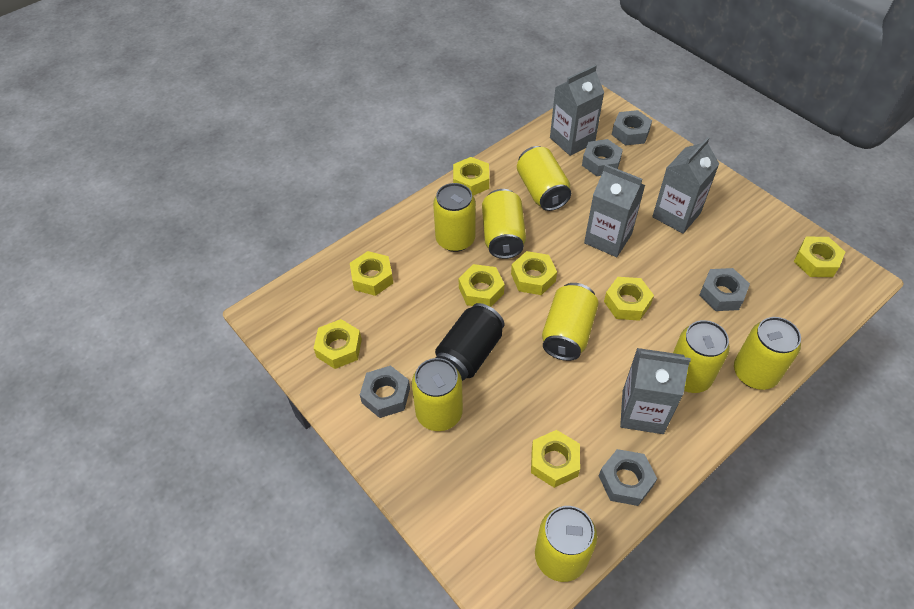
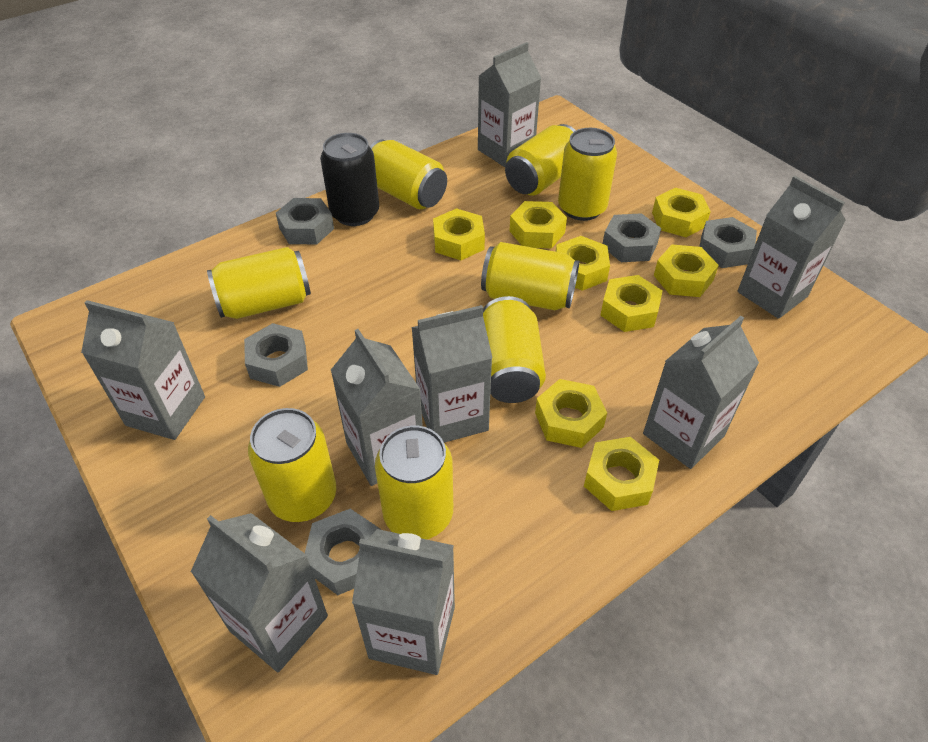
grey carton: [550,65,604,156] [584,164,645,257] [620,348,691,434] [652,137,719,234] = 4 -> [81,300,205,440] [191,513,328,672] [331,329,423,486] [352,529,455,675] [411,305,492,443] [478,42,541,167] [643,316,759,469] [738,176,846,319] = 8

